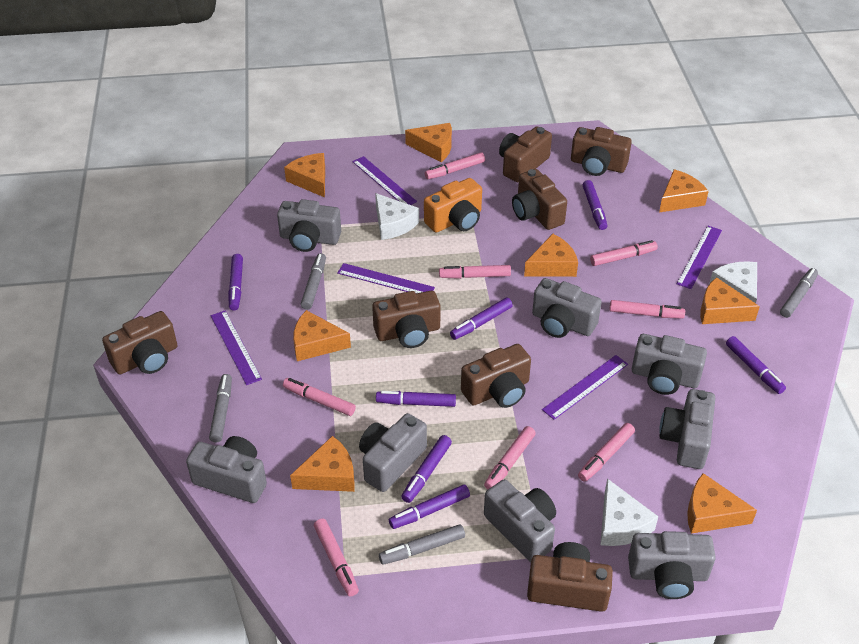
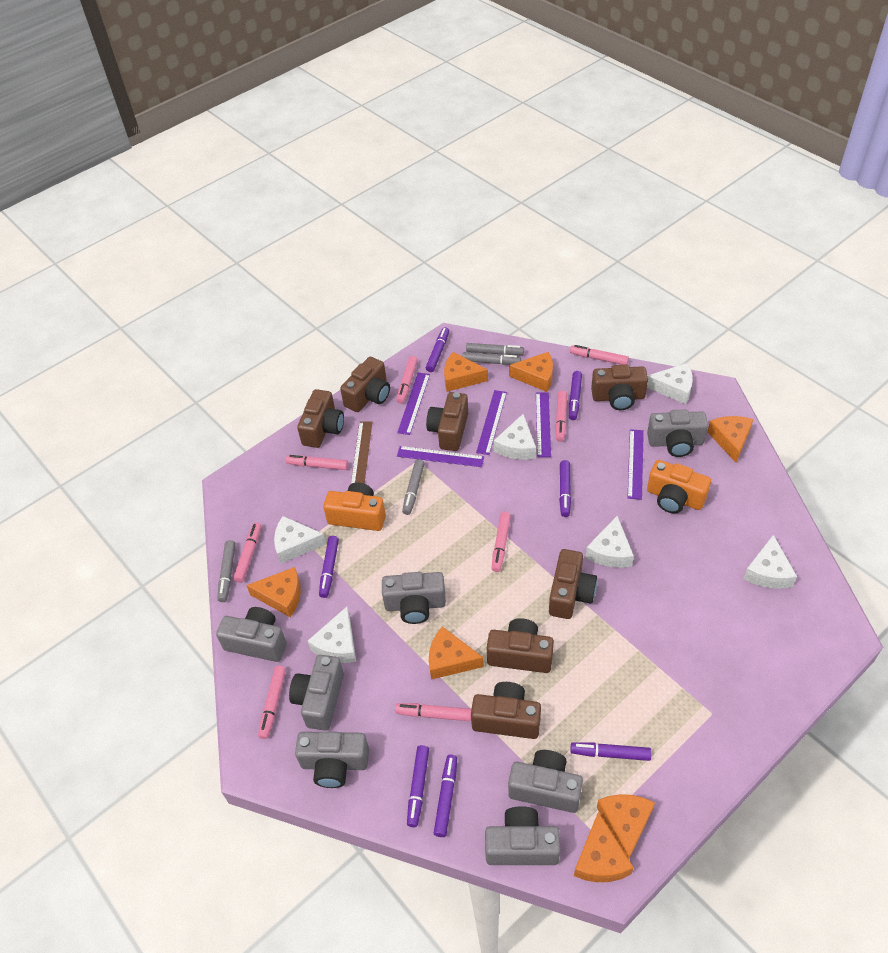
brown ruler: none = 0 -> [351,421,372,484] = 1
grey camera: [186,436,267,503] [277,199,341,252] [359,413,427,492] [484,479,556,562] [532,278,602,338] [628,531,716,599] [632,334,707,395] [659,389,715,469] = 8 -> [216,607,287,662] [289,655,344,731] [295,732,369,788] [382,572,446,624] [485,806,561,865] [508,750,583,813] [647,409,708,457] = 7
orange camera: [424,178,482,233] = 1 -> [323,483,386,531] [647,460,711,514] = 2
orange cheese: [284,153,325,197] [290,436,354,492] [293,310,351,361] [405,123,452,162] [524,234,578,277] [659,169,709,213] [687,473,757,534] [700,277,760,324] = 8 -> [246,567,301,617] [429,626,484,680] [444,352,488,392] [509,352,553,392] [574,812,634,882] [597,794,655,859] [707,416,753,463] = 7
white cheese: [375,193,419,240] [600,479,659,546] [709,261,757,303] = 3 -> [274,516,326,564] [308,607,356,663] [494,414,536,460] [585,516,634,568] [647,363,693,404] [743,535,797,588] = 6

